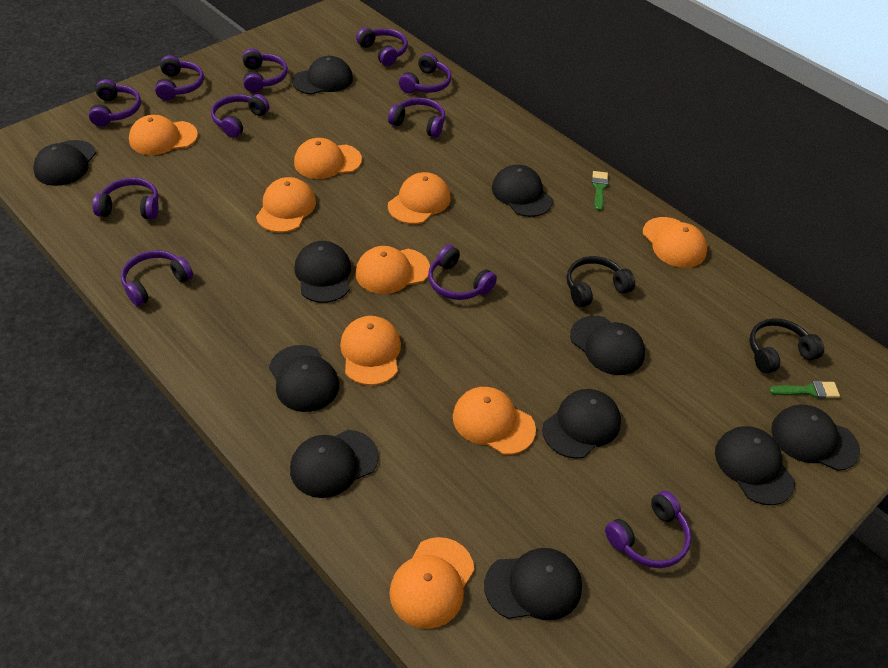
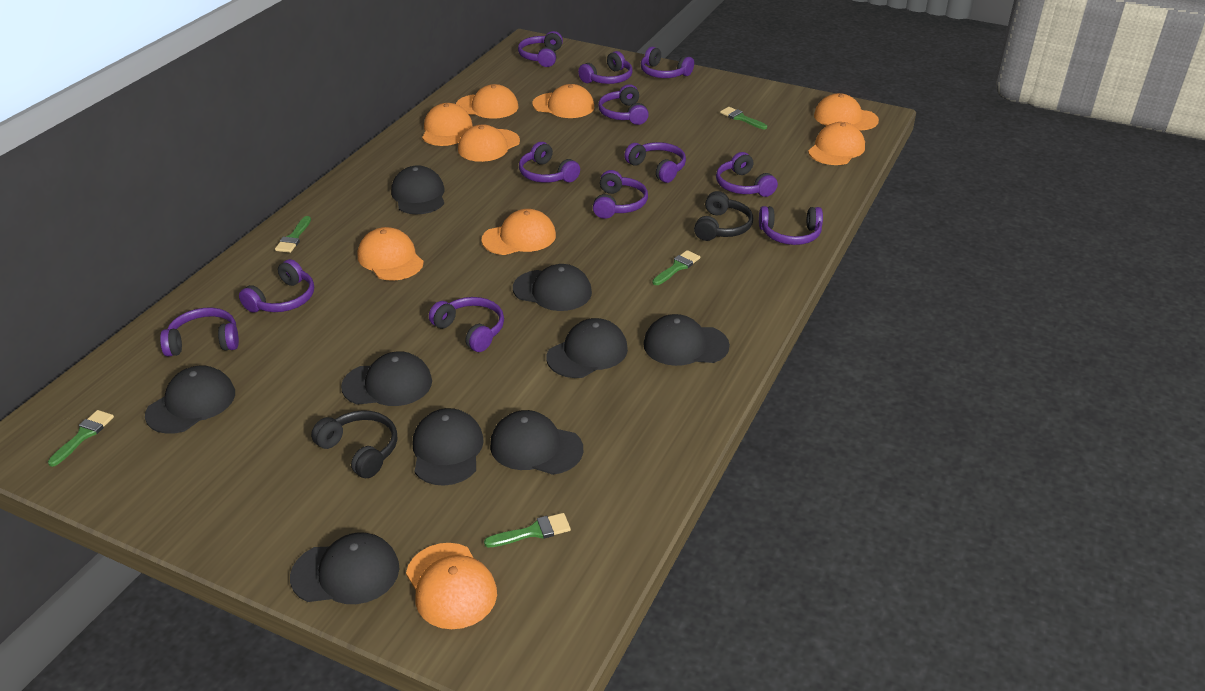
black cap: [33,140,96,186] [269,345,339,412] [290,430,379,498] [292,56,353,95] [294,241,351,303] [484,548,582,620] [492,165,553,217] [542,389,621,459] [570,316,645,375] [715,426,795,505] [771,405,860,471] = 11 -> [145,366,235,434] [290,532,399,604] [341,351,432,406] [391,165,444,214] [413,408,484,486] [490,410,583,475] [513,264,592,311] [546,318,628,378] [643,314,730,366] = 9
green brush: [592,171,608,211] [769,381,840,399] = 2 -> [48,410,114,467] [275,216,311,253] [484,513,571,547] [652,250,700,285] [720,107,767,130] = 5
purple headphones: [89,79,141,127] [92,178,159,220] [121,250,193,306] [155,55,204,100] [211,94,269,138] [243,48,288,93] [356,27,408,66] [388,98,445,138] [399,53,452,93] [428,245,497,300] [605,491,691,568] = 11 -> [160,308,239,357] [239,259,314,313] [429,297,504,352] [518,31,563,67] [519,142,580,183] [578,51,633,84] [593,170,648,219] [598,84,649,125] [624,142,686,183] [641,47,694,78] [716,152,778,197] [759,206,823,245] = 12

